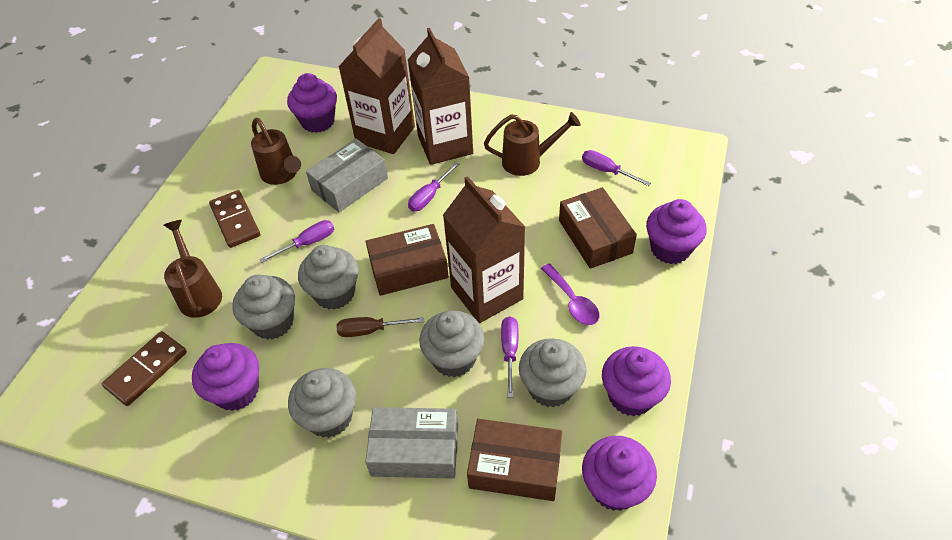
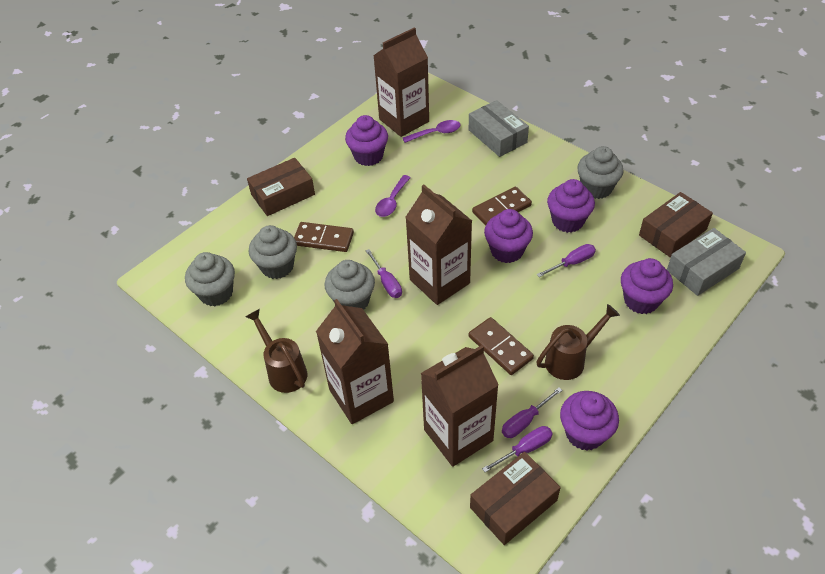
brown carton: [338,18,415,154] [408,28,473,165] [443,176,525,323] = 3 -> [316,299,394,424] [373,27,429,137] [405,185,472,305] [421,345,499,467] = 4
brown domino: [102,331,187,406] [209,190,260,248] = 2 -> [294,222,354,252] [469,317,534,375] [472,187,532,226] = 3
brown screwdriver: [336,317,424,337] = 1 -> none = 0
brown watering can: [164,220,222,318] [251,118,301,185] [484,112,581,176] = 3 -> [245,309,307,393] [536,304,620,380] = 2
grey cupcake: [232,274,295,340] [288,368,356,438] [298,245,359,310] [419,310,485,377] [519,338,586,407] = 5 -> [185,252,235,306] [249,225,297,279] [325,260,375,310] [577,146,624,199] = 4
purple spoon: [541,263,599,325] = 1 -> [375,175,411,217] [403,120,461,143] = 2

